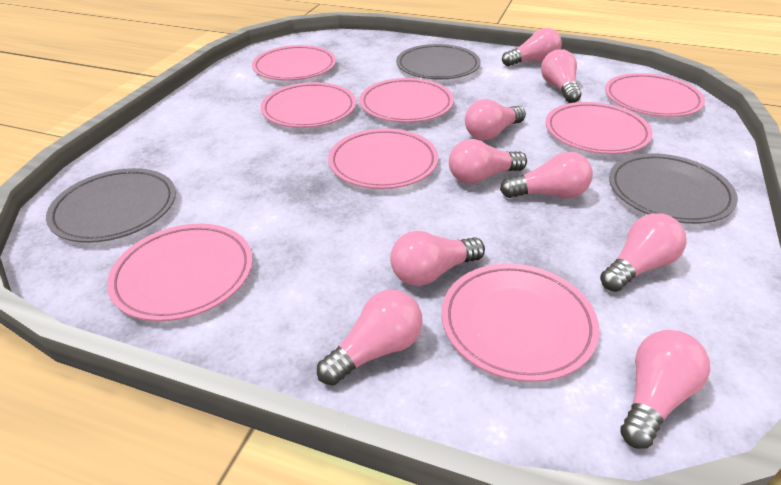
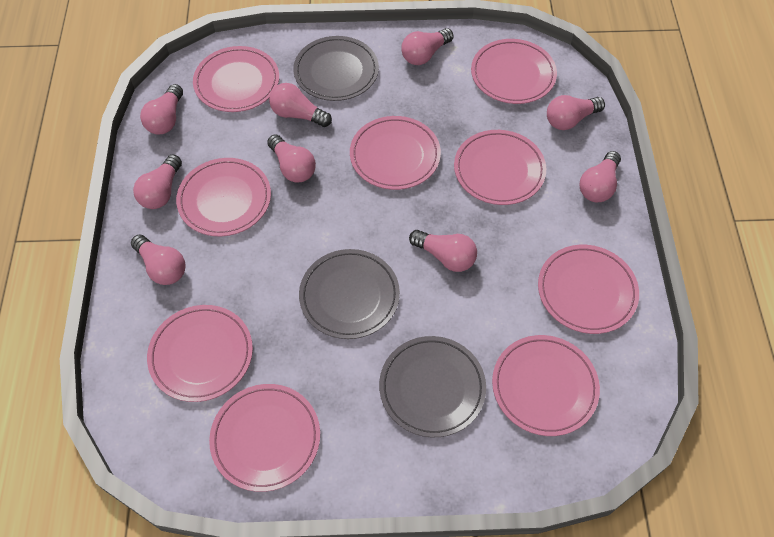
pink plate: [107,224,253,321] [252,45,336,81] [261,82,356,128] [328,128,438,189] [359,78,454,123] [441,263,599,382] [545,102,653,154] [605,73,705,117] = 8 -> [147,305,253,402] [176,158,271,236] [193,46,279,112] [209,384,320,492] [350,116,441,190] [454,130,546,205] [471,39,557,104] [492,335,600,436] [538,245,639,334] = 9

